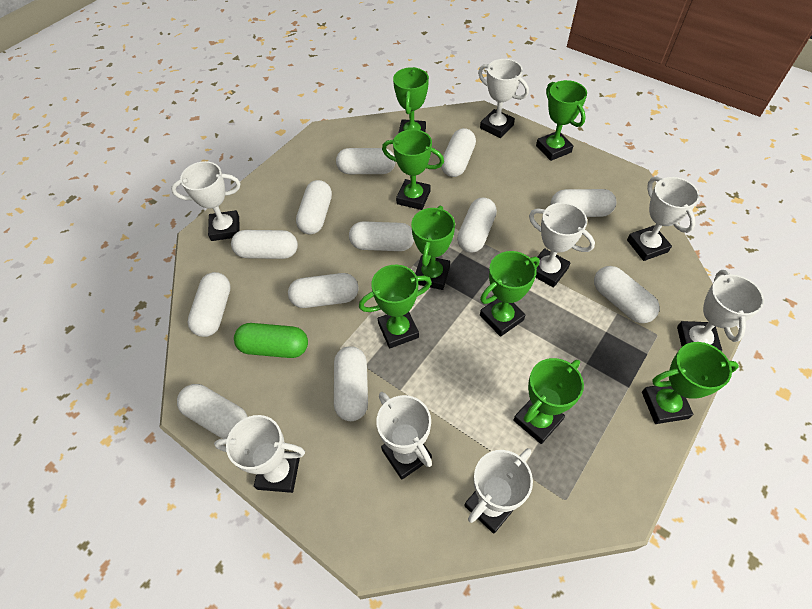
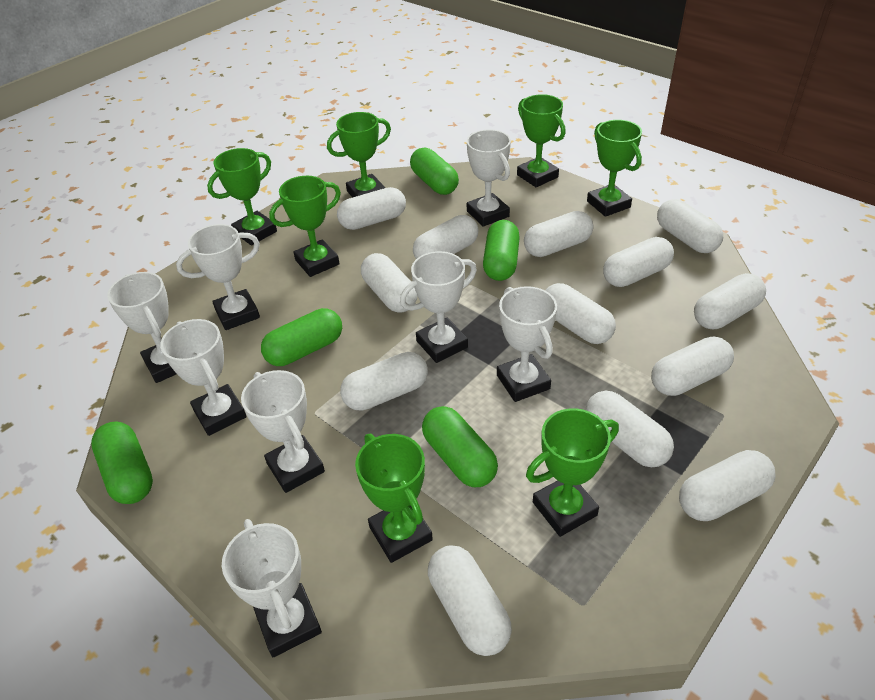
green capsule: [234,323,308,358] = 1 -> [91,421,153,504] [261,308,342,366] [410,148,459,195] [422,406,498,487] [483,220,520,281] = 5
green trophy: [359,264,432,348] [382,129,444,210] [393,67,429,134] [411,206,455,290] [480,251,540,337] [513,358,584,444] [536,80,587,161] [642,342,739,424] = 8 -> [207,148,277,245] [269,176,341,277] [327,112,391,198] [355,434,433,563] [517,94,566,187] [526,408,619,537] [587,120,642,217] = 7
white capsule: [177,384,248,439] [187,272,231,337] [231,230,298,259] [288,273,358,308] [296,180,332,234] [334,346,368,421] [336,148,395,174] [349,221,414,251] [441,128,476,177] [457,198,497,253] [551,189,617,217] [594,266,660,323] = 12 -> [337,187,406,230] [340,352,428,411] [361,253,417,313] [413,215,478,259] [428,545,512,656] [524,211,593,257] [545,283,616,344] [586,391,674,467] [603,237,674,287] [651,337,734,396] [657,199,723,253] [679,450,776,521] [694,273,766,329] = 13

